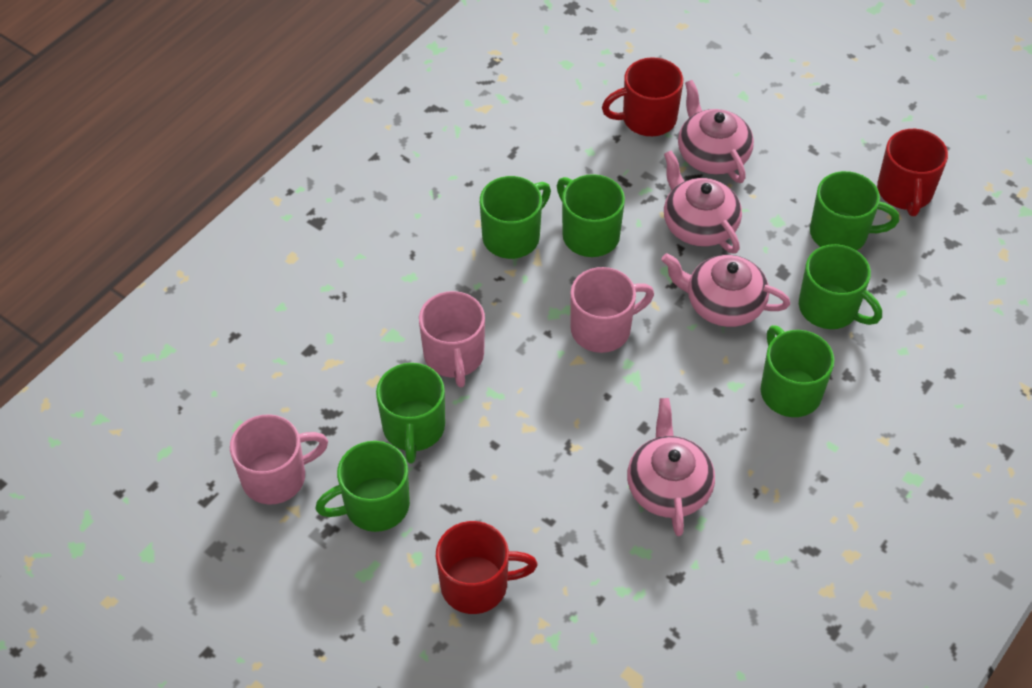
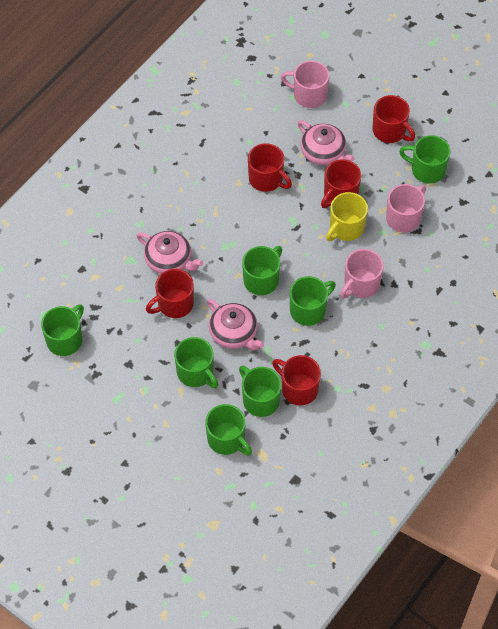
pink teapot: [627,398,715,536] [661,253,790,327] [664,150,742,254] [678,80,754,183] = 4 -> [137,231,203,274] [207,299,264,351] [298,121,355,165] = 3
red mug: [436,521,538,614] [602,57,683,136] [877,129,948,216] = 3 -> [146,269,194,318] [248,143,292,192] [272,355,321,406] [321,159,361,208] [372,95,415,143] = 5
yellow mug: none = 0 -> [326,192,368,241] = 1

